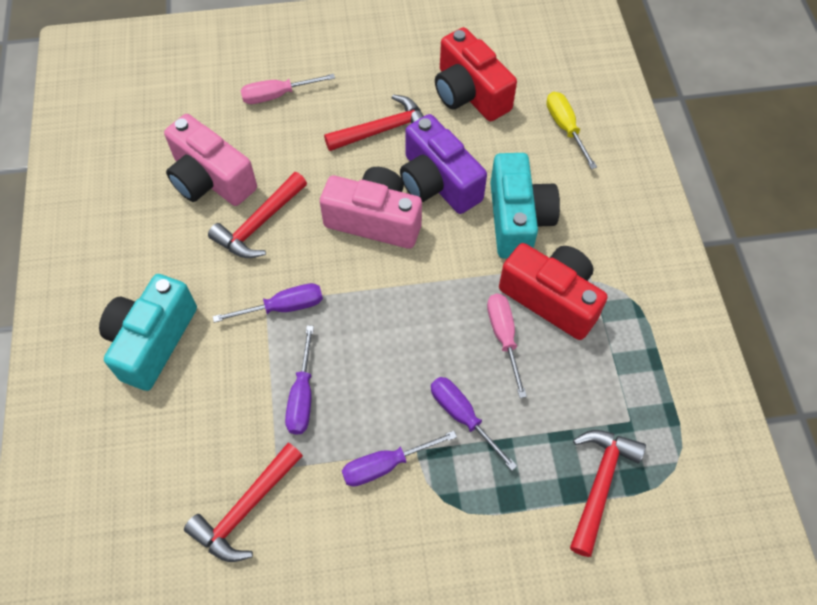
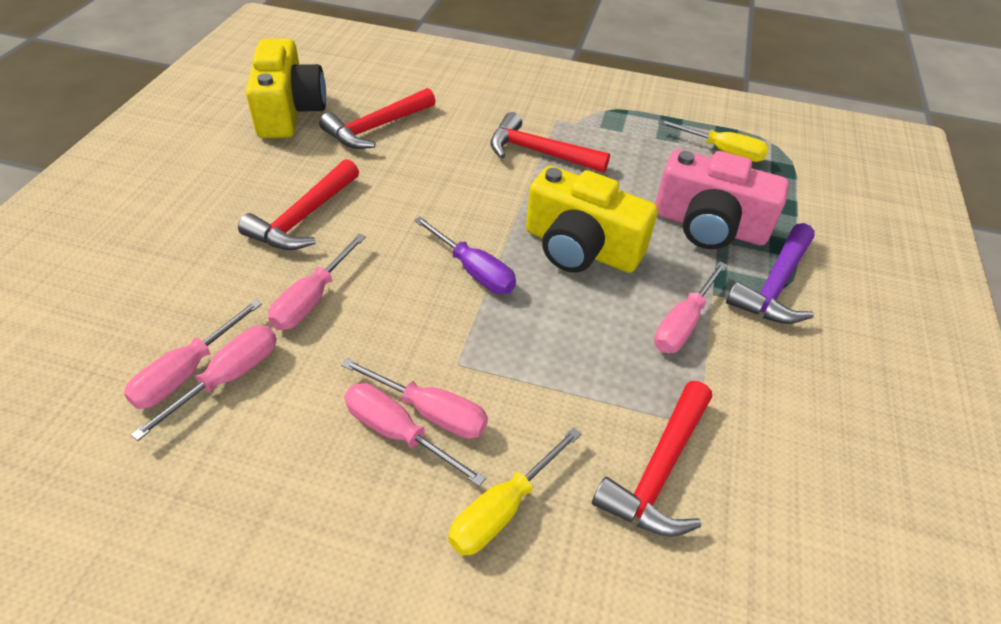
pink camera: [164,114,257,206] [320,167,422,249] = 2 -> [655,149,789,249] = 1
pink screwdriver: [240,74,335,104] [487,294,527,398] = 2 -> [124,299,262,409] [131,326,277,441] [268,234,366,330] [341,358,488,439] [344,383,486,487] [654,262,727,353] = 6
purple camera: [400,114,487,214] = 1 -> none = 0
purple hammer: none = 0 -> [726,223,815,324] = 1
purple screwdriver: [213,283,323,323] [285,325,314,435] [342,431,457,487] [431,377,517,471] = 4 -> [414,217,516,294] = 1
red camera: [435,27,517,121] [499,243,608,340] = 2 -> none = 0
turquoise camera: [99,274,197,391] [490,153,560,259] = 2 -> none = 0
yellow camera: none = 0 -> [246,39,326,138] [526,166,658,273] = 2
yellow screwdriver: [546,92,597,169] = 1 -> [448,427,581,556] [658,119,769,162] = 2

